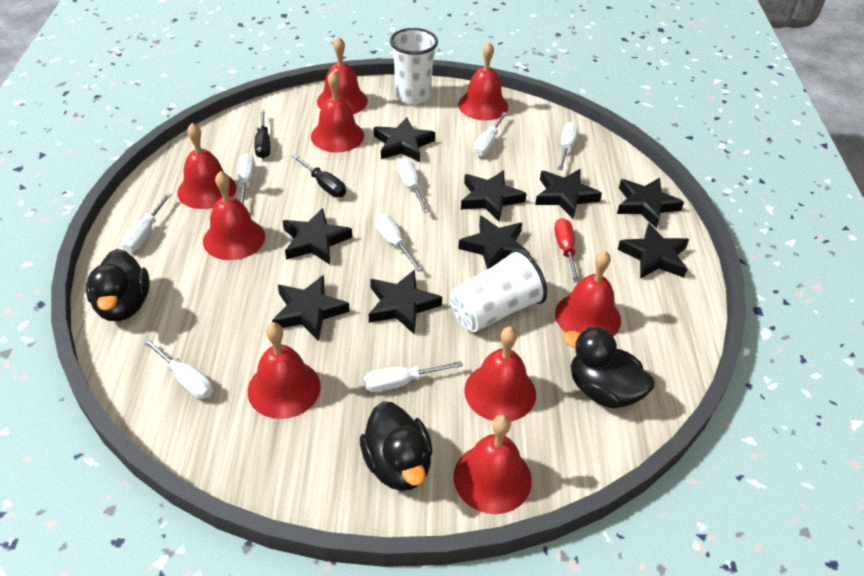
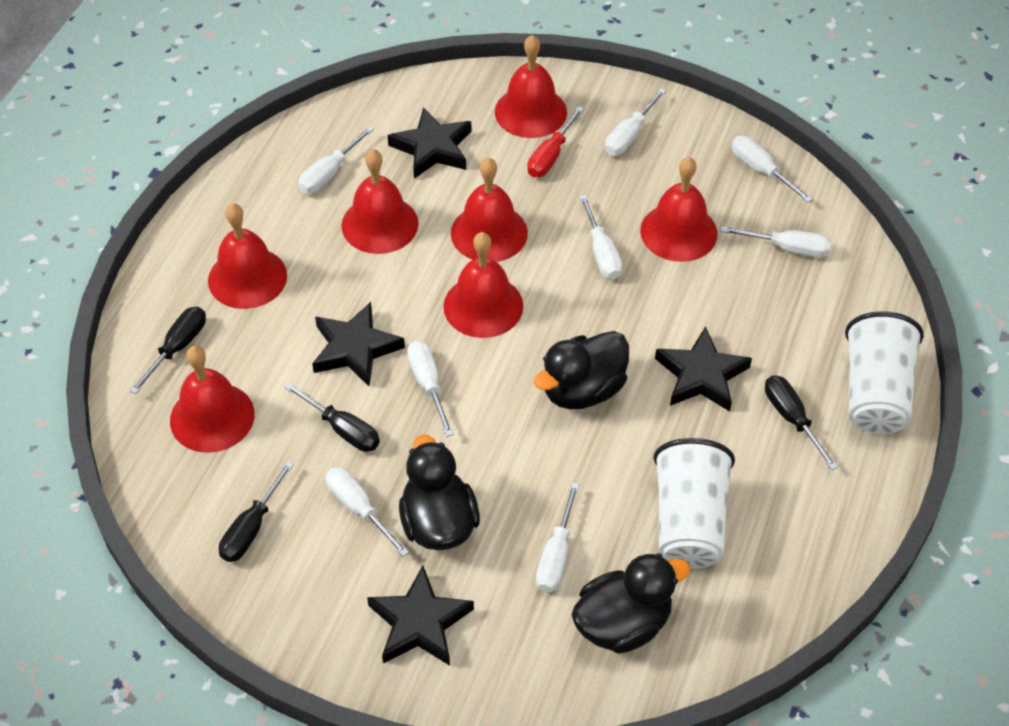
black screwdriver: [254,110,271,159] [292,154,346,197] = 2 -> [130,307,206,394] [219,461,294,562] [284,382,380,452] [765,375,838,470] = 4
black star: [272,275,350,341] [283,208,352,264] [369,269,442,334] [374,117,435,162] [458,216,530,269] [461,170,527,222] [535,169,602,219] [617,178,684,229] [618,223,689,279] = 9 -> [312,302,405,387] [367,566,474,666] [388,107,472,179] [655,326,752,411] = 4
red bell: [177,123,236,209] [203,171,265,260] [248,322,321,419] [311,71,364,152] [317,37,368,114] [454,415,532,514] [458,42,508,120] [464,327,536,422] [555,251,621,336] = 9 -> [170,346,254,453] [208,203,287,309] [342,149,418,254] [443,232,524,338] [451,157,528,262] [495,35,567,138] [640,157,718,262] = 7

